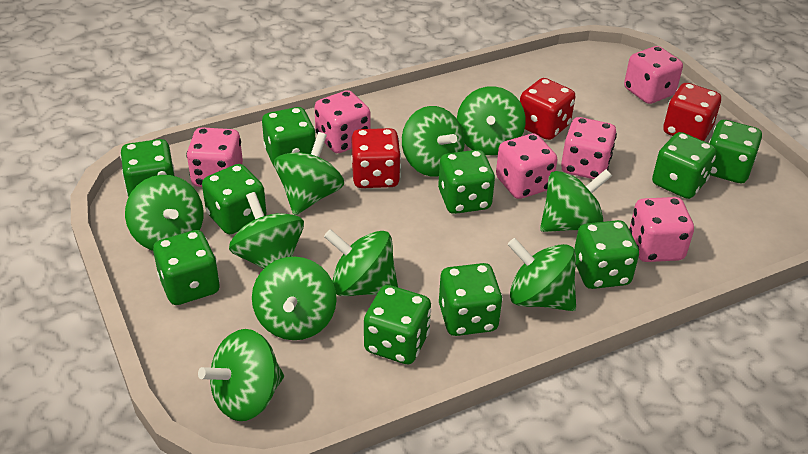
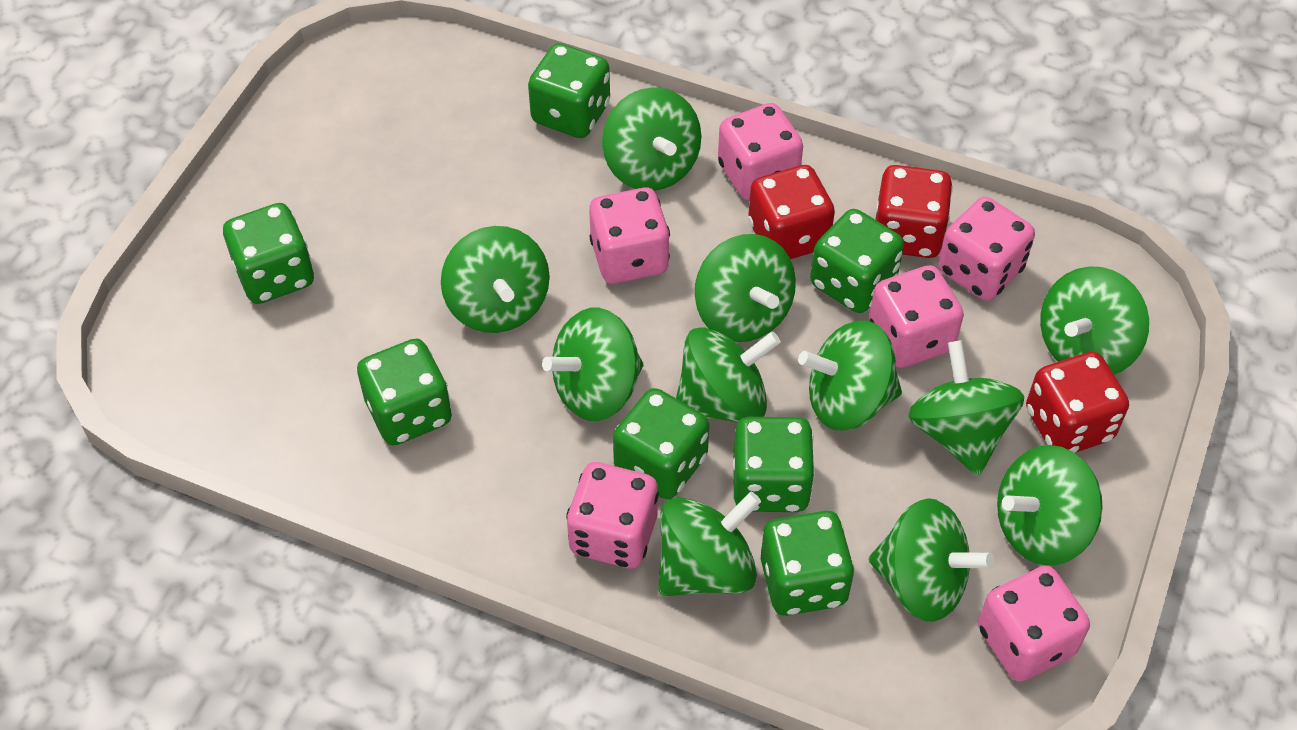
green dice: [120,139,174,197] [153,230,220,305] [202,164,266,234] [262,107,316,167] [364,285,431,364] [438,150,495,214] [439,263,503,336] [574,220,639,289] [652,132,716,199] [709,120,762,183] = 10 -> [223,203,314,304] [357,338,452,445] [528,43,610,138] [613,388,709,499] [733,417,815,512] [761,511,854,616] [810,209,904,313] = 7
green spinning top: [125,175,203,251] [198,329,284,421] [229,192,304,269] [252,257,337,340] [274,132,344,215] [324,229,398,296] [402,106,465,177] [457,86,526,155] [508,238,576,311] [540,169,612,232] = 10 -> [441,226,550,333] [542,308,644,421] [602,87,702,191] [658,491,761,597] [676,328,781,423] [695,234,796,342] [798,321,902,431] [869,498,995,622] [909,341,1024,476] [997,445,1103,566] [1040,266,1149,375] = 11

